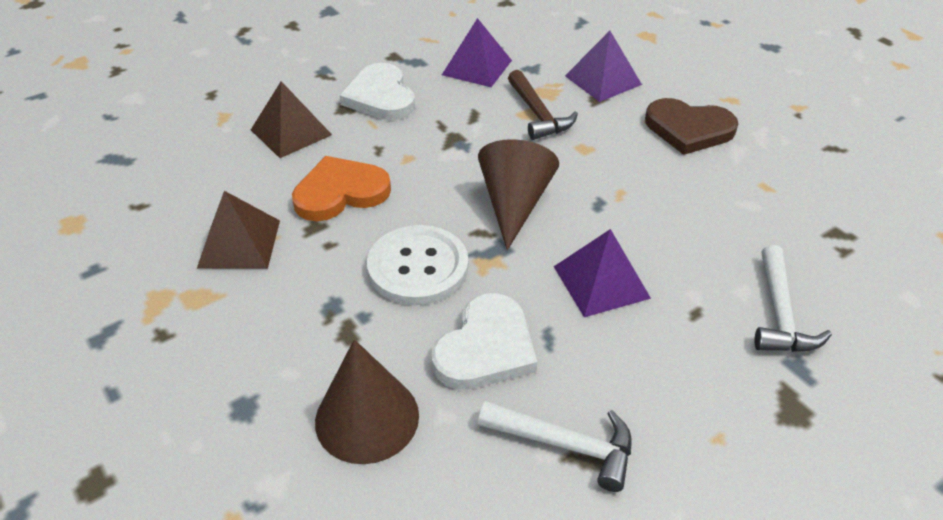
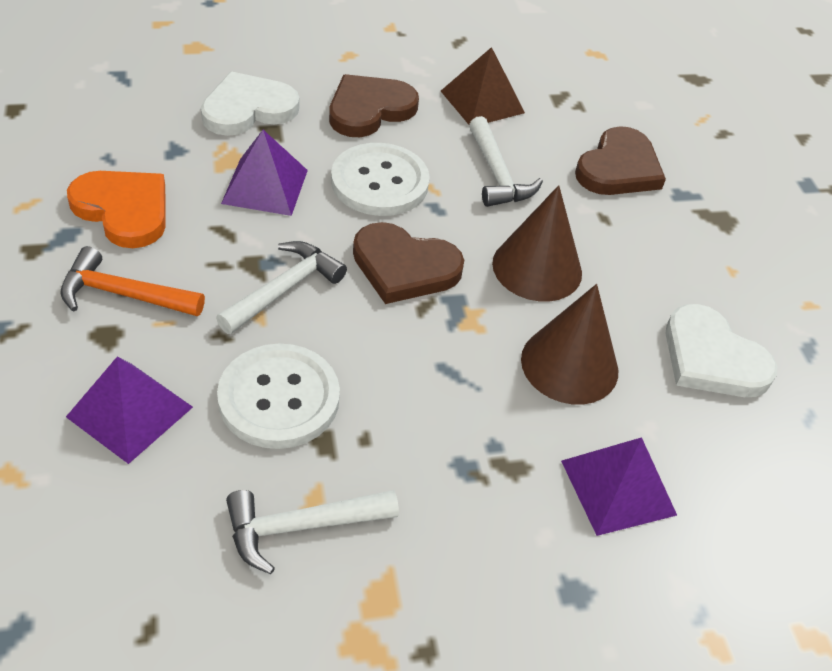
brown hammer: [508,70,578,140] = 1 -> none = 0
brown heart: [645,98,738,155] = 1 -> [329,74,419,137] [353,222,464,304] [575,126,666,195] = 3
brown pyramid: [197,191,280,269] [251,81,332,158] = 2 -> [441,47,525,125] = 1
orange hammer: none = 0 -> [60,246,205,316] = 1
white button: [367,225,468,305] = 1 -> [217,344,340,449] [331,143,430,216] = 2
white hammer: [478,401,631,492] [754,245,832,352] = 2 -> [216,241,347,334] [226,490,399,574] [469,116,543,207] = 3

